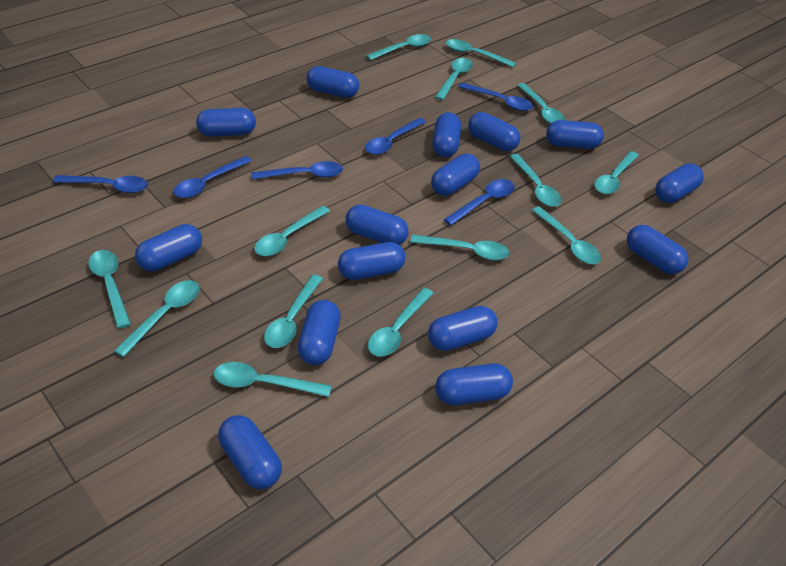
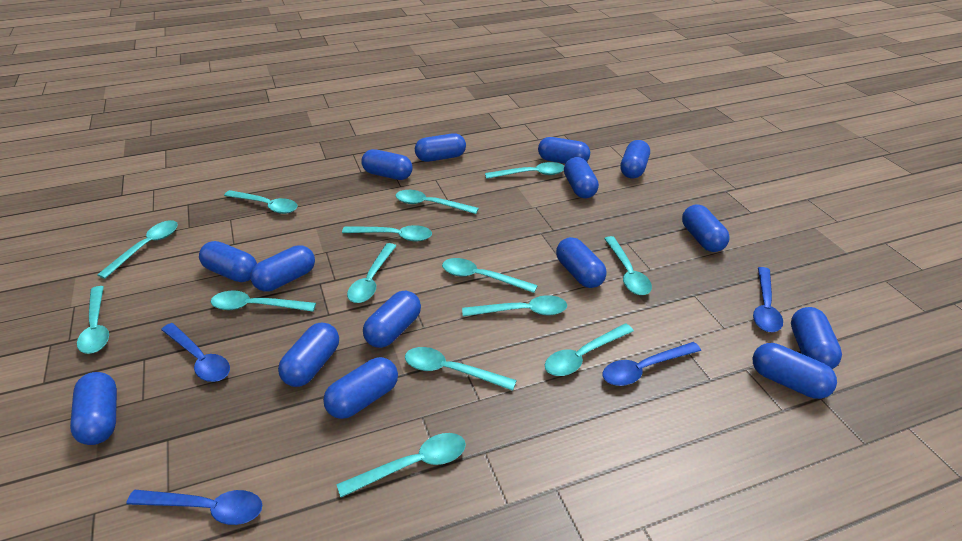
blue spoon: [53,175,148,193] [173,156,252,198] [251,161,343,180] [365,118,426,155] [444,179,515,225] [459,83,533,111] = 6 -> [126,490,262,525] [161,323,230,382] [603,342,701,386] [753,267,783,332] = 4

